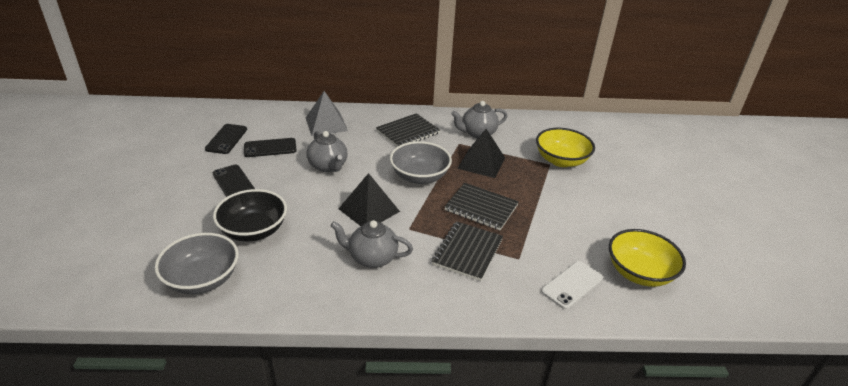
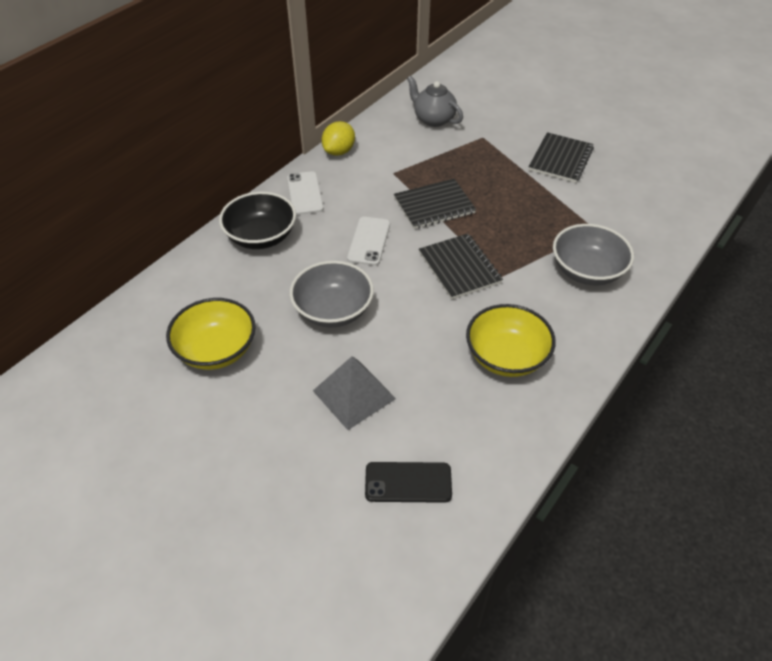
black phone: [205,124,247,154] [213,165,255,197] [244,138,297,157] = 3 -> [365,462,452,503] = 1
black pyramid: [339,173,400,226] [457,129,505,178] = 2 -> none = 0
grey teapot: [307,131,348,172] [330,220,413,268] [451,101,507,138] = 3 -> [407,76,463,127] = 1
white phone: [541,261,603,309] = 1 -> [287,171,324,215] [347,217,390,266] = 2
yellow lemon: none = 0 -> [322,121,355,156] = 1

